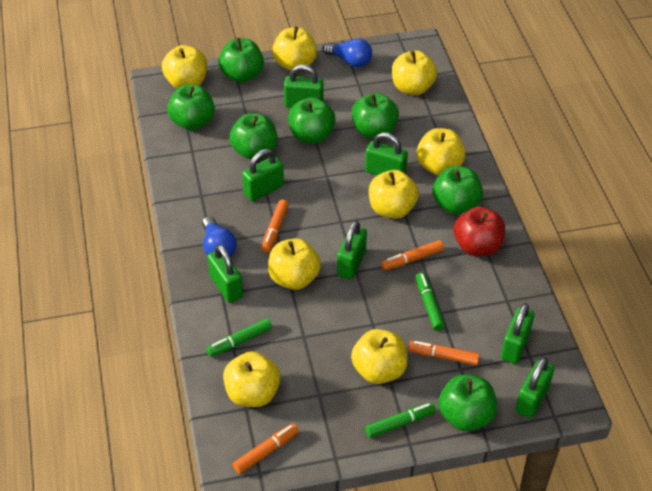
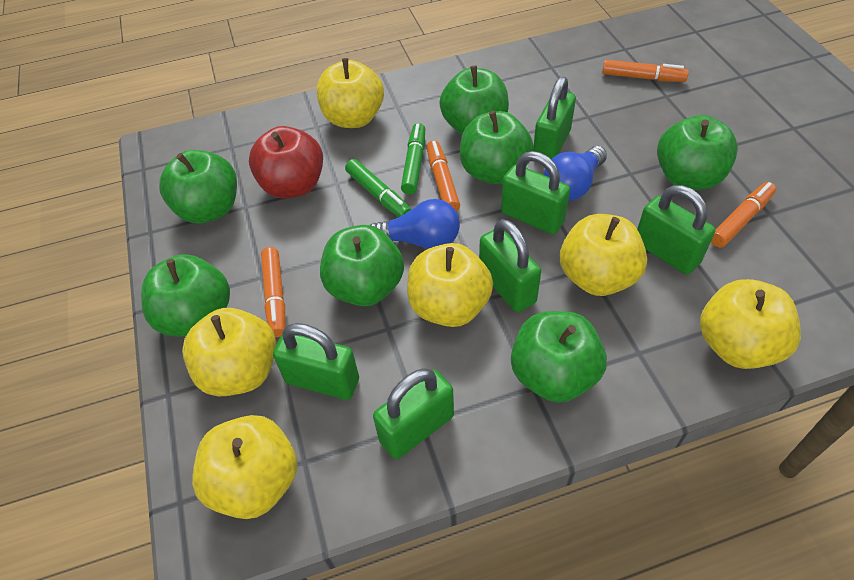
green marker: [206,318,272,357] [365,402,436,438] [416,272,445,331] = 3 -> [345,159,411,217] [401,123,425,195] = 2
green padlock: [208,244,243,303] [242,149,284,201] [284,64,324,108] [337,221,367,280] [365,132,408,175] [501,303,535,364] [515,357,555,418] = 7 -> [273,323,359,400] [373,368,454,459] [479,219,541,312] [501,151,570,234] [533,76,576,159] [637,185,715,275] = 6
yellow apple: [162,45,207,89] [223,351,281,407] [268,238,321,290] [272,27,317,71] [351,329,408,384] [369,170,419,219] [392,50,437,95] [417,128,466,175] = 8 -> [182,308,276,396] [192,415,297,519] [316,58,384,128] [407,243,493,327] [560,214,647,296] [700,279,801,369] = 6

